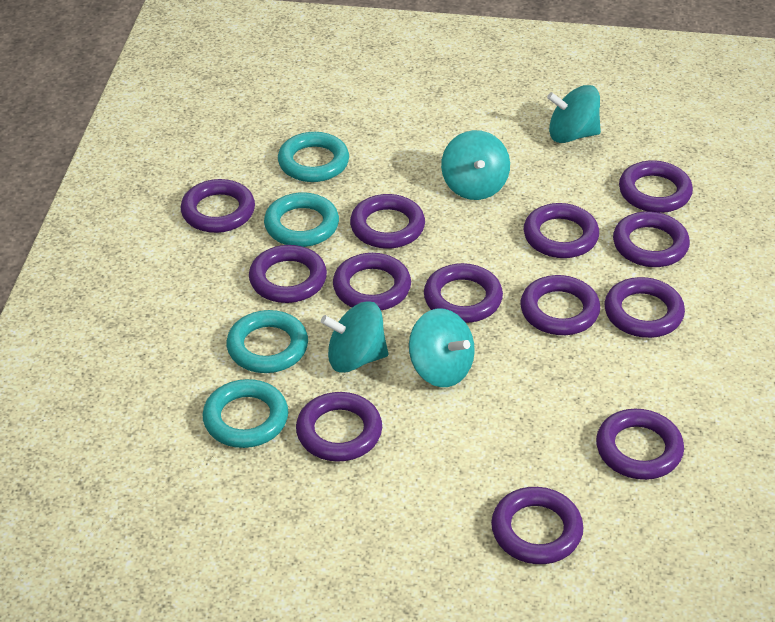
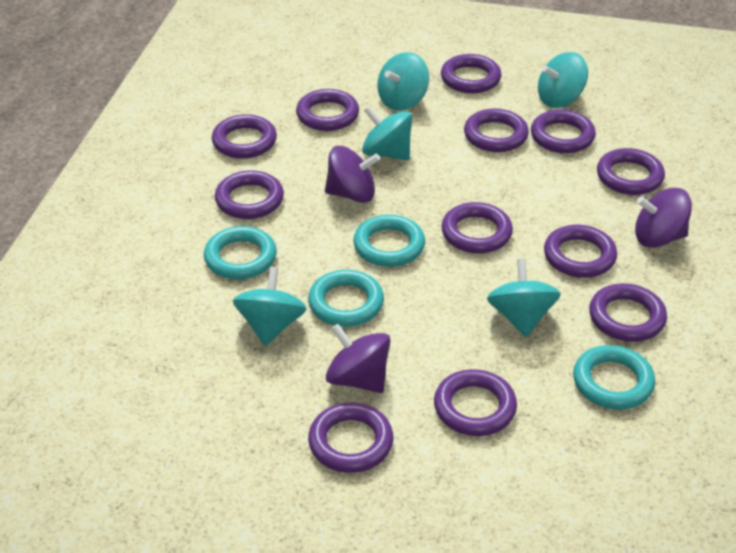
purple ring: [181,179,255,233] [249,245,327,303] [296,392,382,462] [333,253,411,310] [350,194,425,249] [424,263,503,323] [491,487,584,564] [520,275,600,335] [524,203,599,258] [596,409,684,480] [604,277,685,338] [613,211,690,267] [619,160,693,213] = 13 -> [212,114,277,159] [215,171,284,219] [296,89,359,131] [308,403,393,473] [434,369,517,436] [441,54,502,93] [441,202,513,253] [464,109,529,152] [531,110,596,153] [544,225,617,278] [589,283,667,342] [597,148,665,195] = 12
purple spinning top: none = 0 -> [325,146,380,203] [326,324,391,393] [635,188,692,248] = 3
turquoise spinning top: [321,301,388,373] [409,309,475,387] [441,130,510,200] [547,85,601,143] = 4 -> [233,267,306,346] [362,106,412,160] [378,52,429,111] [487,259,561,337] [538,52,588,108] = 5

